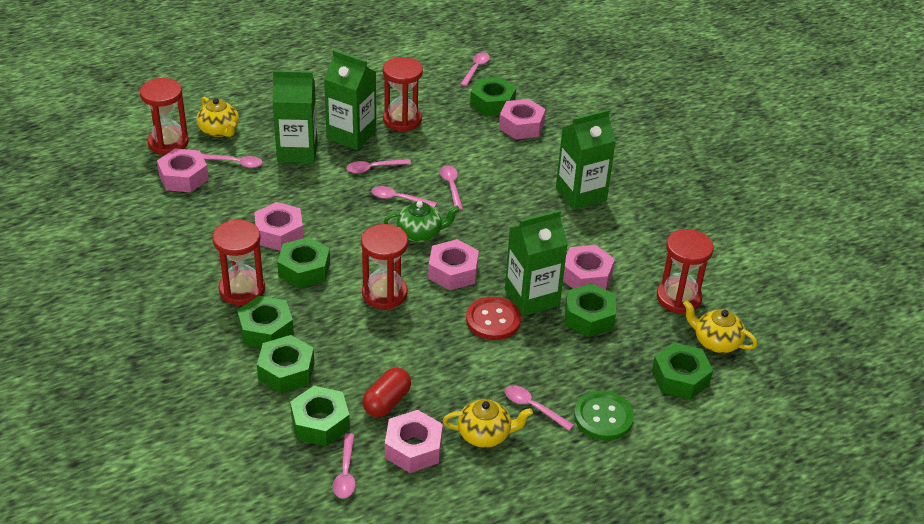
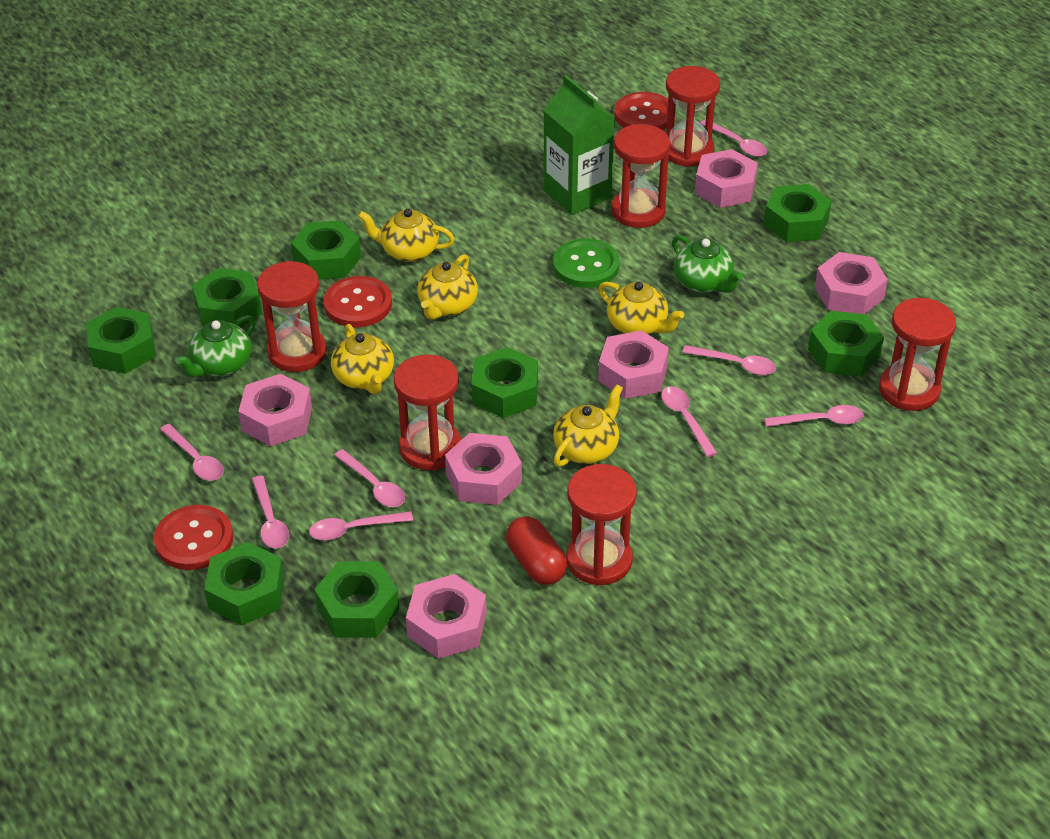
green carton: [272,70,317,163] [324,50,376,150] [505,210,568,316] [556,109,616,210] = 4 -> [543,75,615,215] = 1
green nut: [237,296,294,348] [257,335,314,393] [277,237,330,288] [290,386,350,446] [470,77,516,116] [565,283,616,337] [652,342,713,400] = 7 -> [86,306,156,374] [192,268,262,328] [204,542,284,625] [291,220,361,279] [314,561,399,638] [472,347,538,418] [764,184,832,242] [808,311,884,376] = 8
green teapot: [384,201,460,242] = 1 -> [175,315,256,377] [672,235,743,293] = 2
pink spoon: [202,154,263,168] [333,433,356,498] [347,159,411,173] [371,186,437,208] [440,166,463,211] [460,52,490,87] [505,385,574,431] = 7 -> [160,424,224,481] [252,476,289,549] [309,511,413,541] [334,449,405,507] [661,386,717,457] [682,345,776,375] [700,119,767,157] [764,405,863,427] = 8
red button: [466,297,521,340] = 1 -> [154,505,233,570] [324,276,392,328] [614,92,669,130] = 3
red hourglass: [140,78,189,155] [212,220,265,305] [361,224,408,309] [383,57,423,132] [657,229,714,313] = 5 -> [257,261,327,372] [394,354,461,470] [566,464,637,586] [611,124,670,228] [666,66,720,167] [879,298,956,411] = 6
yellow teapot: [197,97,239,137] [443,399,533,448] [683,300,757,353] = 3 -> [331,324,394,394] [358,209,454,262] [417,254,478,320] [553,385,623,467] [598,282,684,335] = 5

